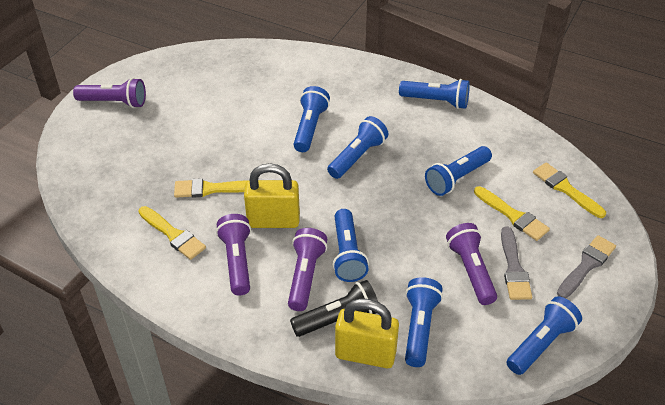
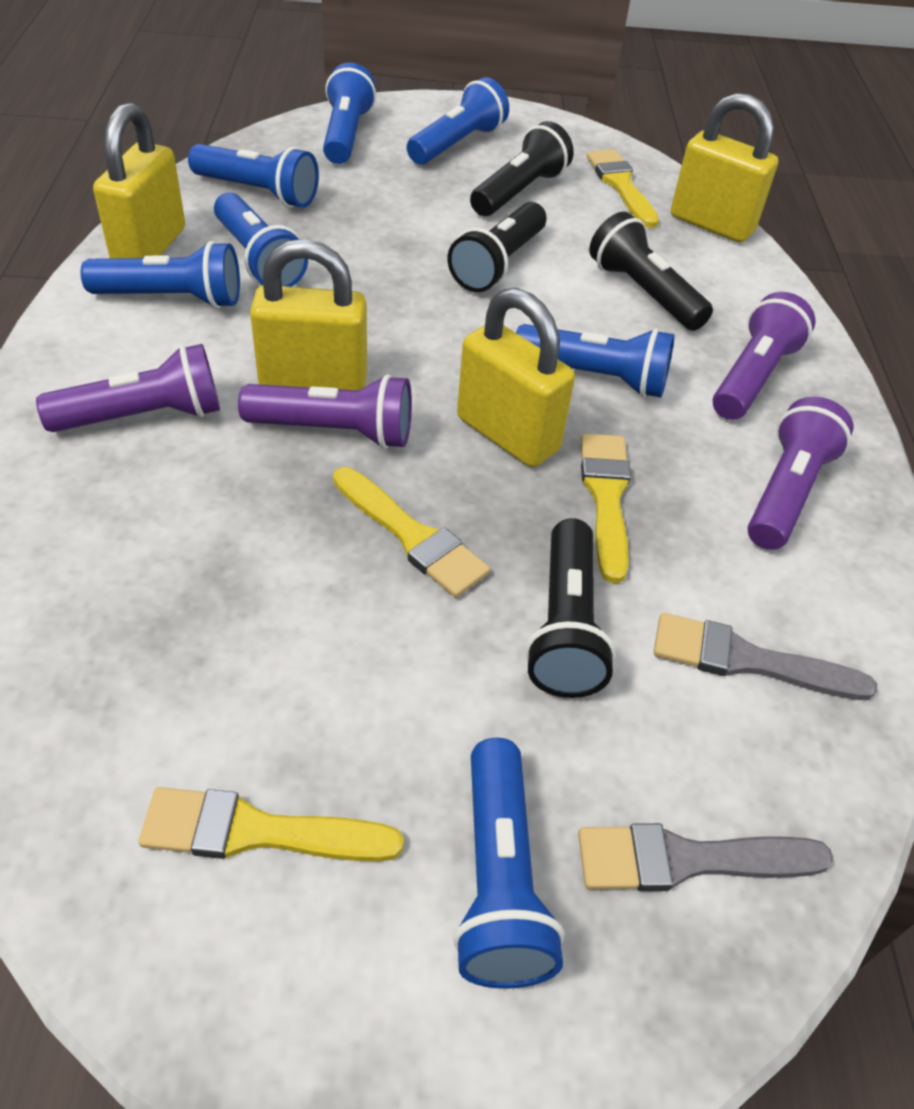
black flashlight: [290,280,378,337] = 1 -> [448,202,547,292] [470,121,574,216] [525,518,616,698] [589,212,713,331] = 4
yellow padlock: [244,163,300,228] [335,298,399,368] = 2 -> [93,102,185,258] [250,239,367,390] [457,288,575,467] [671,93,778,243] = 4

